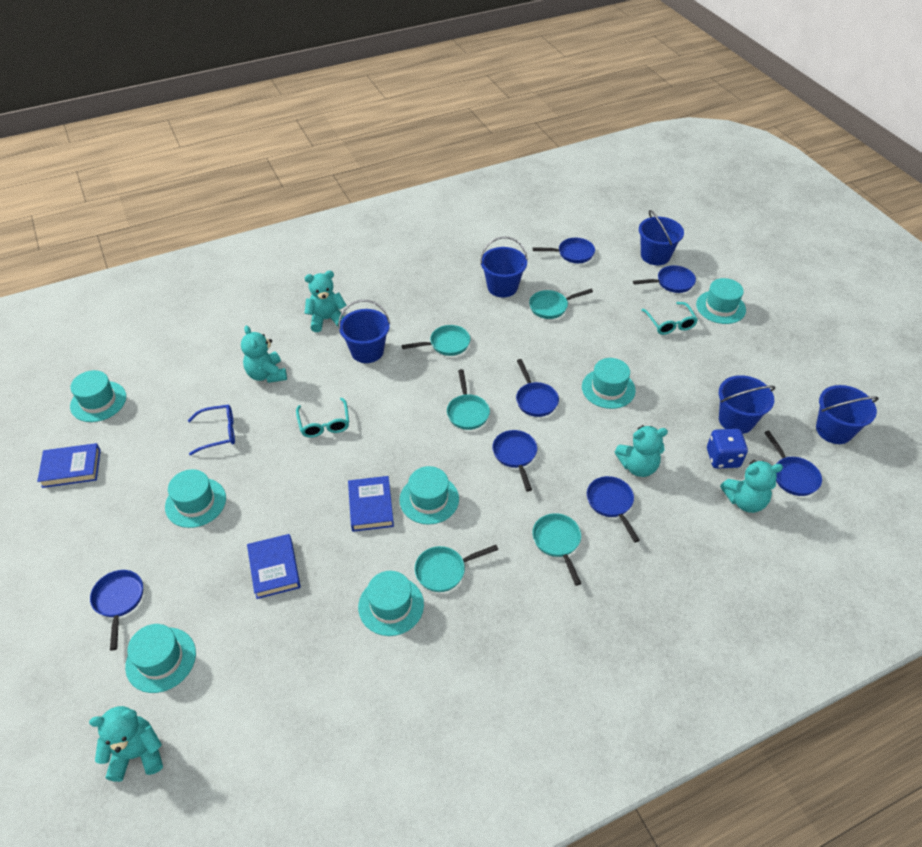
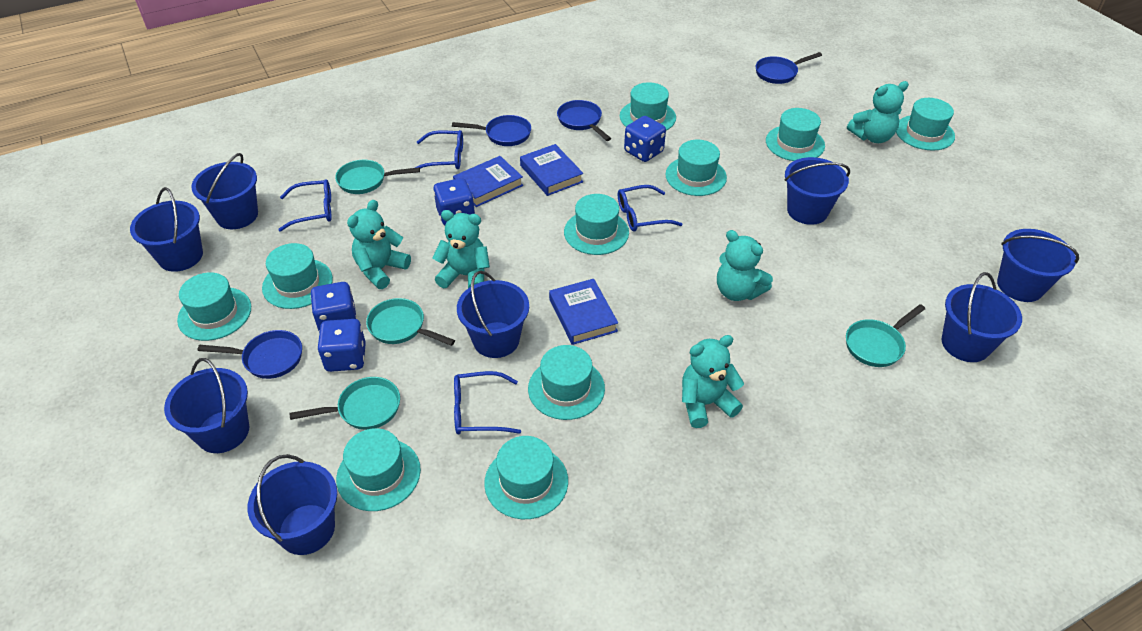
blue bucket: [338,300,390,363] [480,236,528,297] [639,210,684,265] [719,375,775,434] [816,385,879,444] = 5 -> [130,187,203,272] [164,358,249,453] [191,153,258,229] [248,454,337,555] [457,271,529,358] [785,157,850,225] [942,272,1022,362] [997,229,1079,302] = 8
blue dice: [707,429,748,469] = 1 -> [310,282,357,333] [317,319,366,372] [433,178,475,226] [624,116,666,162] = 4
blue glasses: [188,405,235,455] = 1 -> [278,179,332,232] [415,130,463,169] [454,371,521,434] [618,185,682,231] = 4
blue pan: [90,570,143,651] [492,430,537,492] [516,359,559,417] [533,238,595,263] [587,476,640,543] [633,265,696,293] [764,430,822,496] = 7 -> [197,330,302,379] [452,115,531,146] [557,100,611,141] [756,52,822,84] = 4
turquoise glasses: [296,398,349,438] [642,302,698,335] = 2 -> none = 0
turquoise hat: [70,370,126,422] [125,624,196,693] [165,469,226,528] [358,571,424,636] [399,466,459,525] [582,358,636,409] [696,278,746,324] = 7 -> [177,272,251,341] [262,243,333,309] [336,428,421,511] [484,436,568,519] [528,345,605,420] [564,194,629,255] [620,82,676,130] [665,140,727,196] [766,108,825,161] [896,98,955,151] = 10
turquoise pan: [402,325,470,356] [414,545,498,592] [447,369,490,430] [529,289,593,319] [532,513,582,586] = 5 -> [289,377,400,430] [335,160,420,194] [366,298,455,346] [846,304,925,367] = 4

